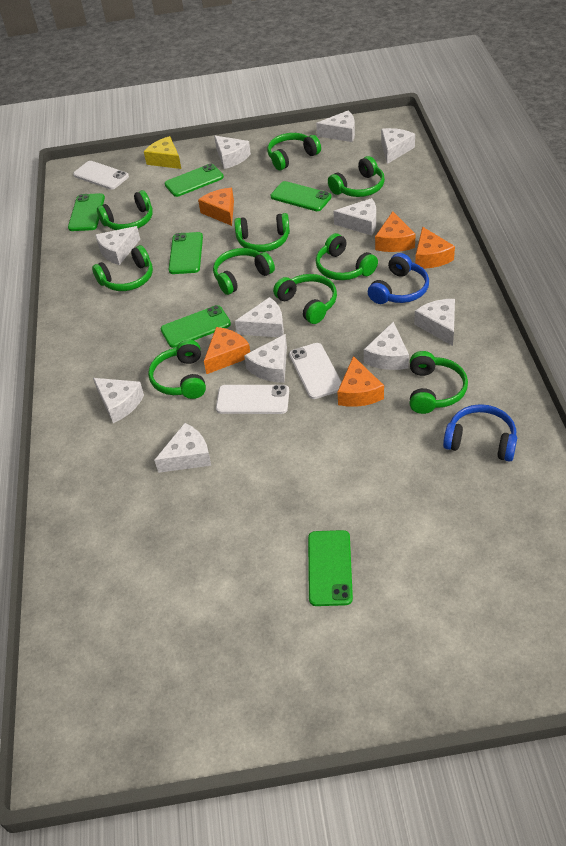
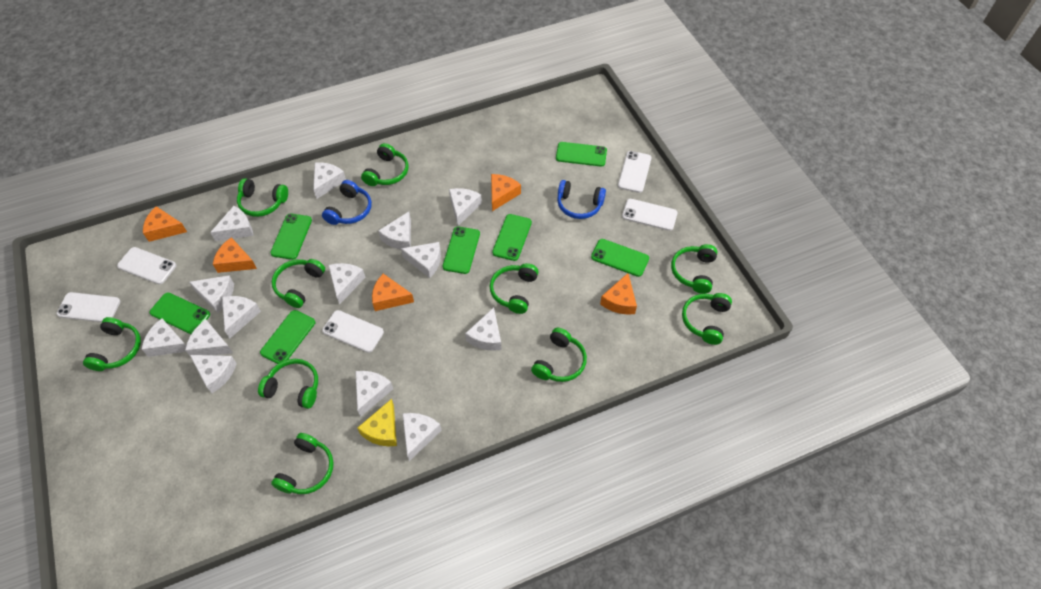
green phone: [68,193,105,231] [161,305,231,348] [164,164,224,197] [169,232,203,274] [270,181,332,211] [308,530,353,606] = 6 -> [149,292,210,334] [260,310,315,364] [270,213,312,260] [443,227,480,274] [492,214,532,261] [556,142,607,167] [591,239,649,277] = 7
white cheese: [93,378,144,423] [95,226,140,265] [154,423,211,473] [214,136,251,169] [235,297,284,337] [244,334,287,383] [316,110,355,142] [333,198,376,236] [364,321,409,370] [381,128,415,164] [414,299,455,346] = 11 -> [142,318,186,357] [185,320,233,356] [189,275,234,313] [190,355,237,393] [210,206,253,241] [222,296,261,338] [313,162,346,199] [328,263,366,305] [355,371,393,417] [378,212,411,250] [401,242,441,278] [402,413,442,461] [449,188,482,226] [465,307,502,351] = 14
white phone: [73,161,129,190] [216,385,289,414] [289,343,342,399] = 3 -> [56,292,120,322] [117,247,176,284] [322,310,384,353] [618,151,651,193] [622,199,678,231] = 5

